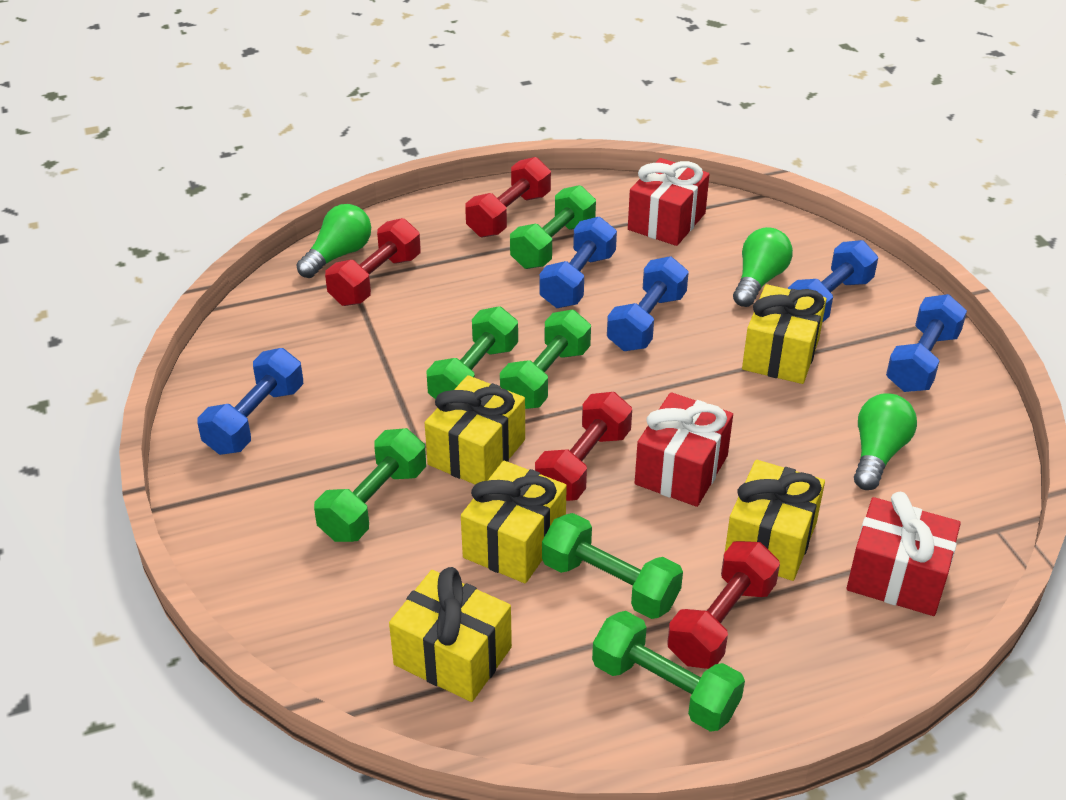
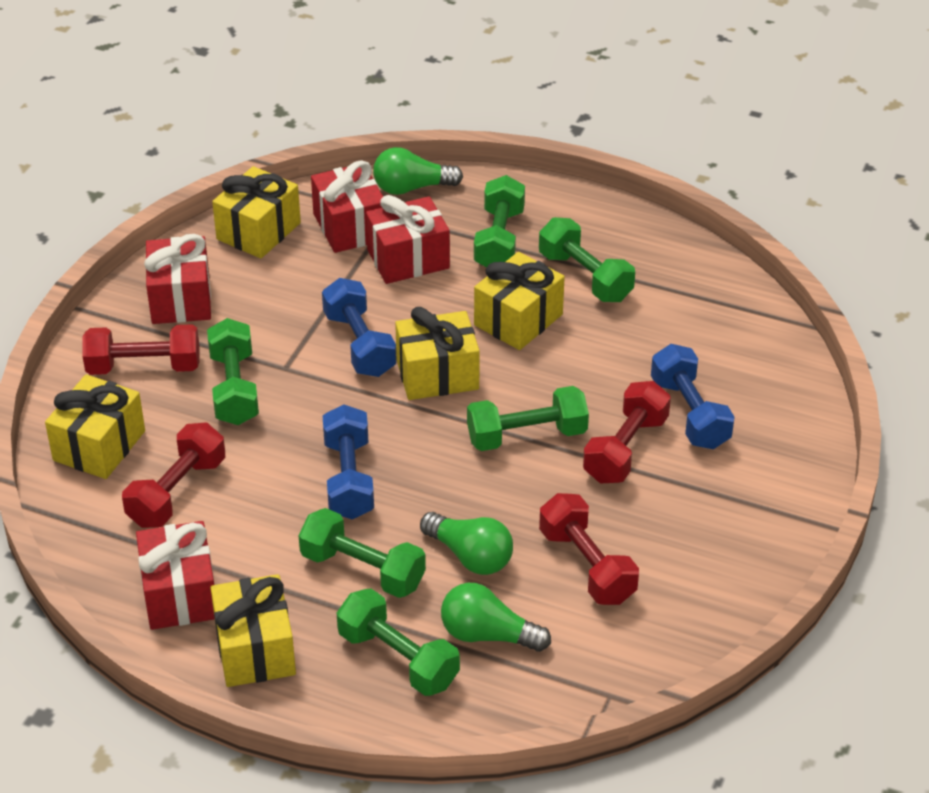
blue dumbbell: [198,348,303,455] [539,217,617,308] [607,256,689,351] [788,240,878,323] [886,294,967,392] = 5 -> [322,278,397,377] [323,404,374,519] [651,344,735,449] = 3
red gift: [628,158,709,246] [635,392,733,507] [847,492,961,616] = 3 -> [136,521,215,630] [144,234,211,324] [311,160,383,253] [366,195,450,284] = 4

